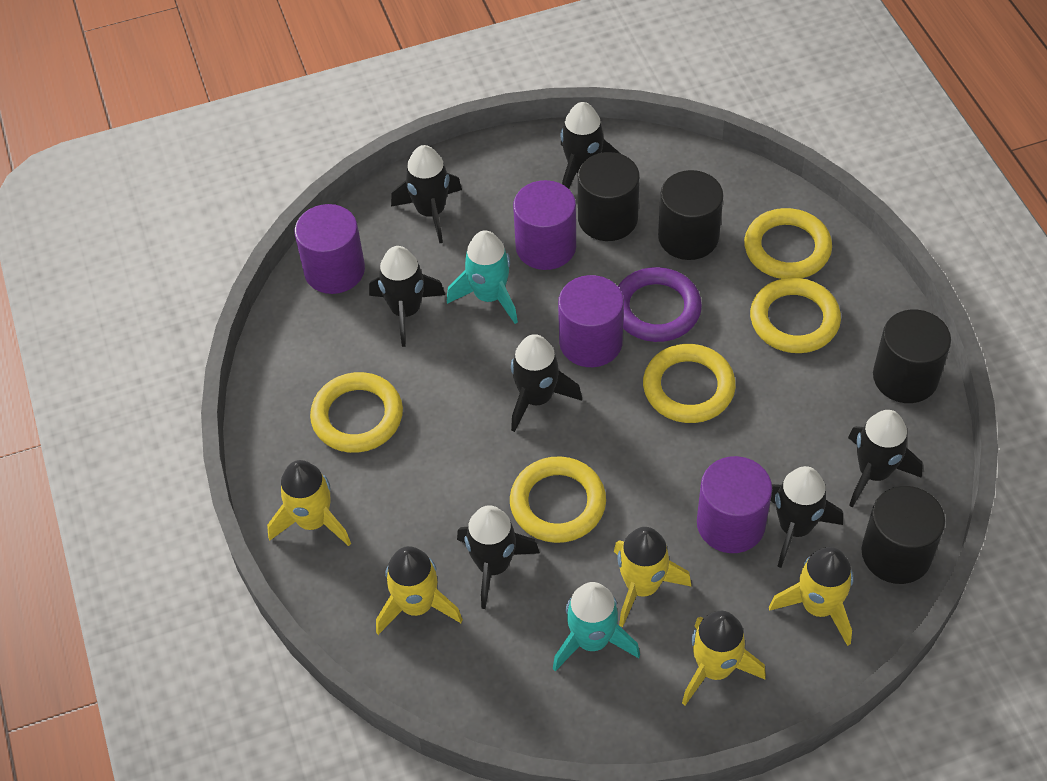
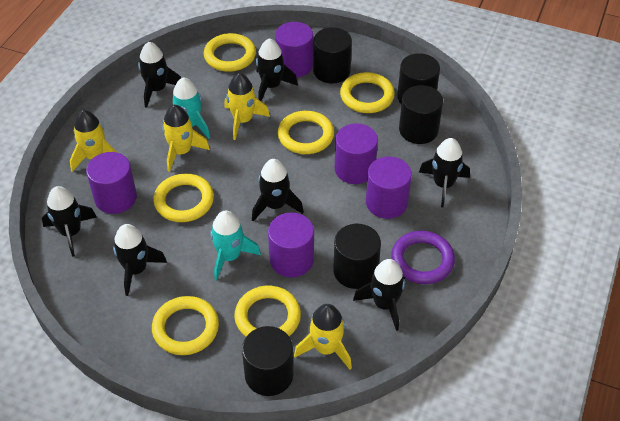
black cylinder: [578,152,640,241] [658,170,724,260] [862,486,945,584] [873,310,951,403] = 4 -> [242,326,294,396] [313,27,352,83] [333,224,381,289] [397,53,440,104] [399,85,443,144] = 5
purple cylinder: [295,204,365,294] [513,180,576,270] [558,275,624,367] [697,456,772,553] = 4 -> [86,152,137,214] [268,212,314,277] [275,22,313,77] [335,123,378,184] [366,156,412,219] = 5
yellow ring: [310,372,403,453] [510,456,606,543] [643,344,736,423] [744,208,832,279] [750,278,841,353] = 5 -> [152,296,219,355] [153,174,214,222] [204,33,256,72] [234,286,301,337] [278,111,334,154] [340,72,395,113] = 6
yellow rocket: [267,460,351,546] [376,546,463,635] [614,527,692,627] [682,611,766,705] [769,547,854,646] = 5 -> [70,110,118,172] [162,105,210,172] [224,73,270,140] [294,304,352,370] = 4

